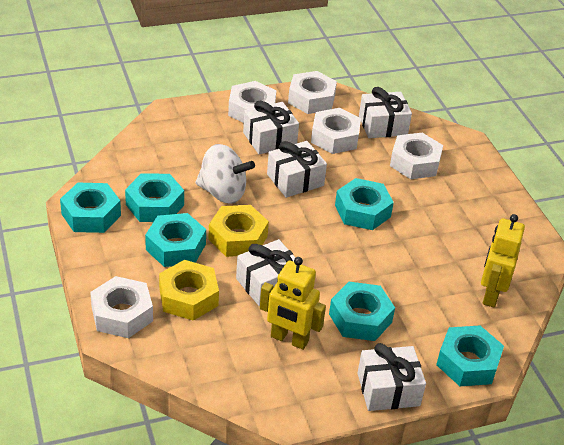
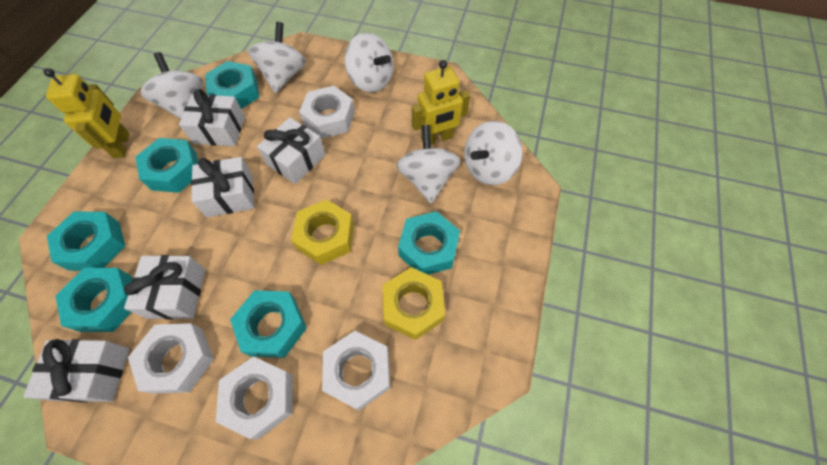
white nut: [90,276,153,338] [228,81,276,123] [288,71,337,114] [311,108,361,154] [390,133,443,179] = 5 -> [128,323,214,394] [216,356,293,439] [299,86,355,139] [322,331,390,410] = 4
white spinning top: [195,144,255,204] = 1 -> [141,52,203,119] [248,22,306,93] [344,33,394,92] [396,125,461,203] [464,121,523,185] = 5

